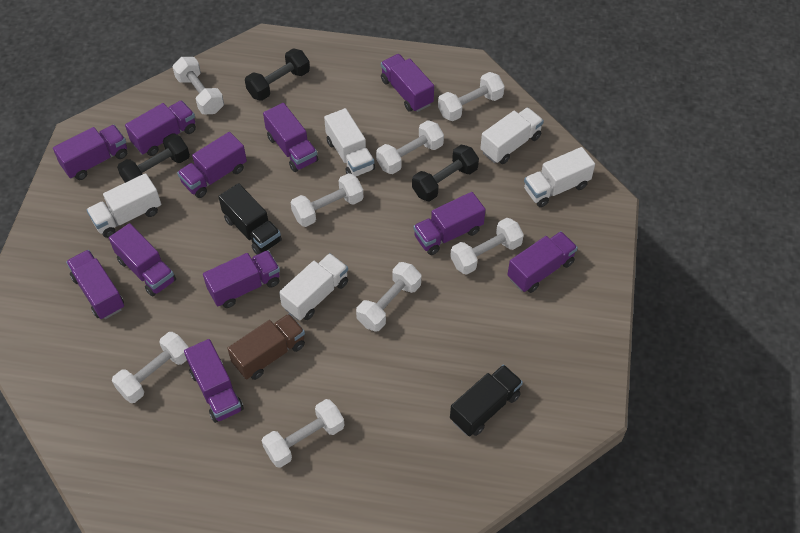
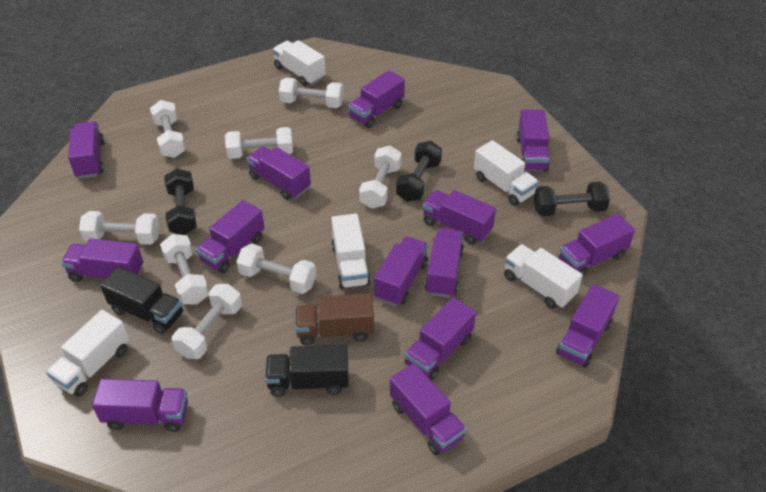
purple truck: [53,125,127,180] [66,250,124,319] [109,223,176,297] [125,100,196,156] [177,132,247,198] [184,339,244,423] [203,250,280,308] [263,103,318,172] [381,54,434,112] [413,192,486,255] [507,231,578,293] = 11 -> [61,238,143,282] [68,121,105,179] [92,379,188,432] [196,200,265,273] [247,146,311,200] [348,70,405,128] [374,236,428,306] [390,363,466,456] [405,297,476,381] [422,190,496,245] [425,228,464,298] [516,109,550,172] [556,284,619,368] [558,214,635,277] = 14

